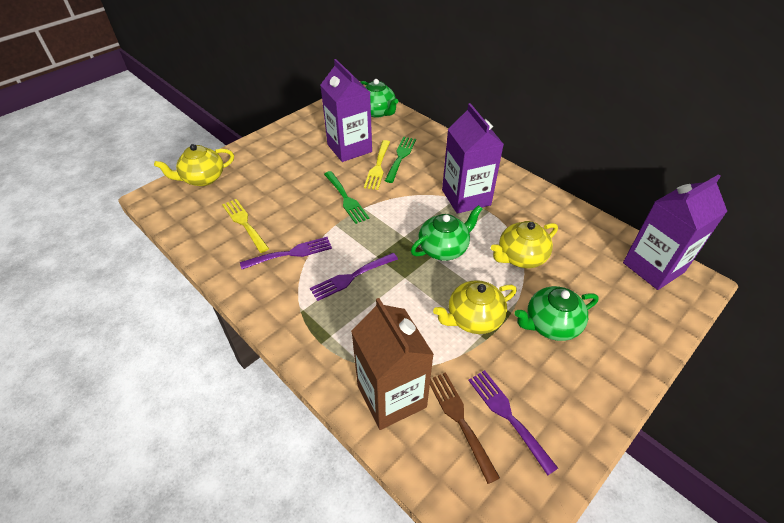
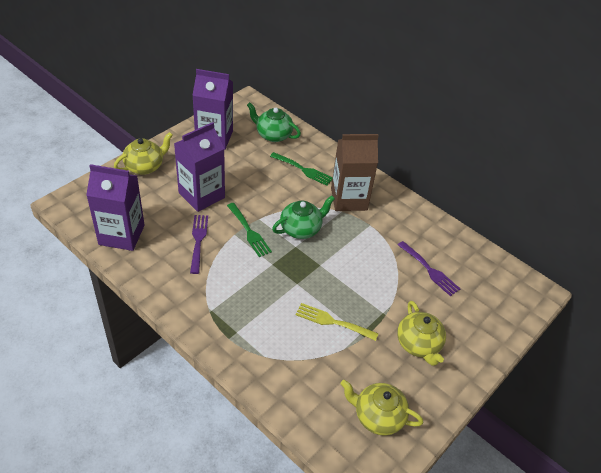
brown fork: [430,372,500,484] = 1 -> none = 0
green teapot: [360,79,398,118] [411,205,482,261] [514,286,599,341] = 3 -> [247,102,301,142] [272,196,335,239] = 2
purple fork: [240,237,332,269] [310,253,398,301] [468,370,558,475] = 3 -> [190,215,208,274] [398,241,460,296] = 2
yellow fork: [222,199,269,253] [364,140,390,190] = 2 -> [296,303,379,341] = 1

